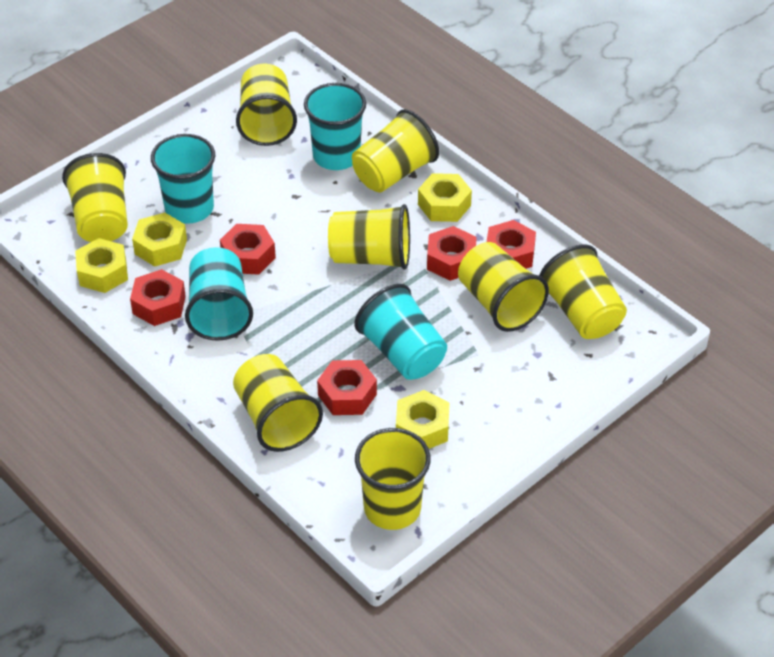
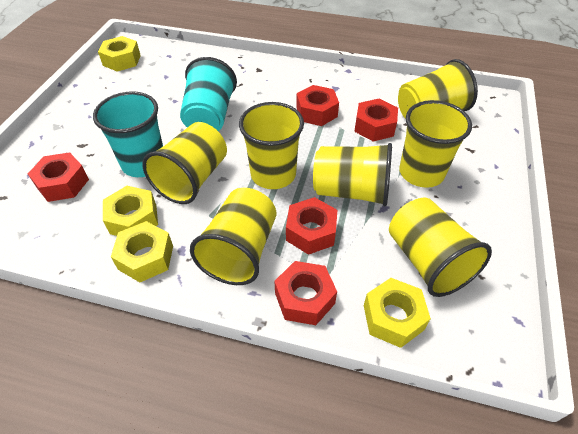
turquoise cup: [151,134,215,224] [185,247,253,341] [304,83,366,170] [354,284,447,380] = 4 -> [93,91,163,177] [180,57,237,131] = 2
yellow cup: [62,153,128,242] [233,354,323,452] [236,63,297,146] [328,204,410,270] [352,109,439,192] [355,428,431,530] [458,242,549,332] [539,245,627,339] = 8 -> [143,122,227,204] [190,188,276,285] [239,102,304,189] [313,143,392,206] [389,198,492,297] [398,59,478,119] [399,100,472,188] = 7

